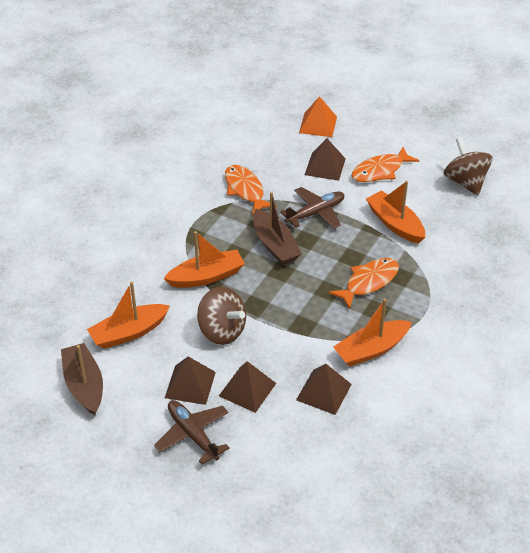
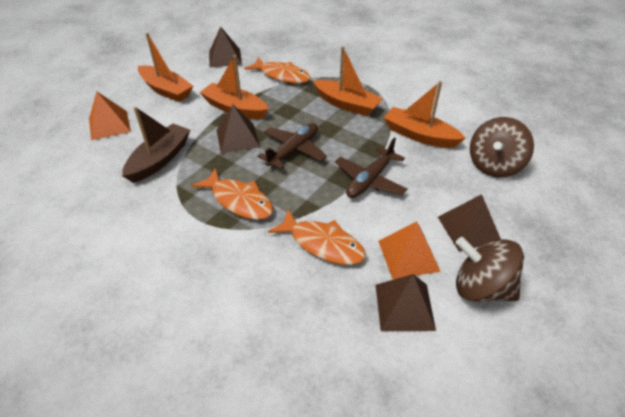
brown boat: [61,343,103,415] [253,192,302,265] = 2 -> [122,107,190,183] = 1
orange pyramid: [299,96,337,137] = 1 -> [89,92,131,140] [378,221,441,279] = 2

